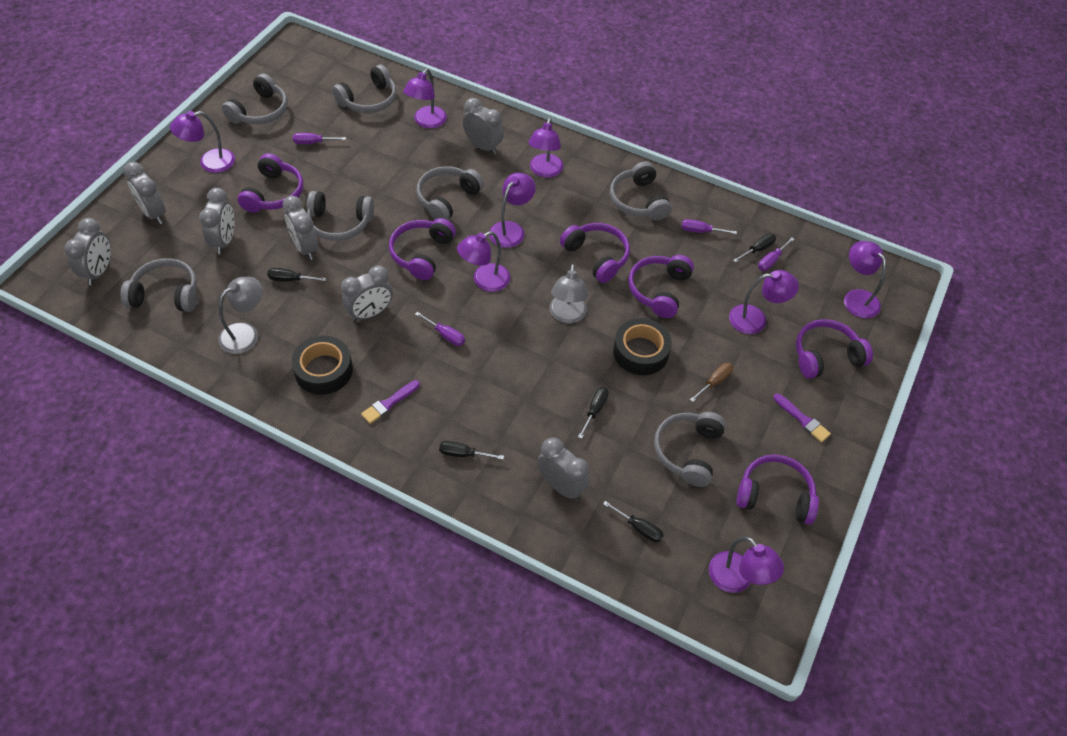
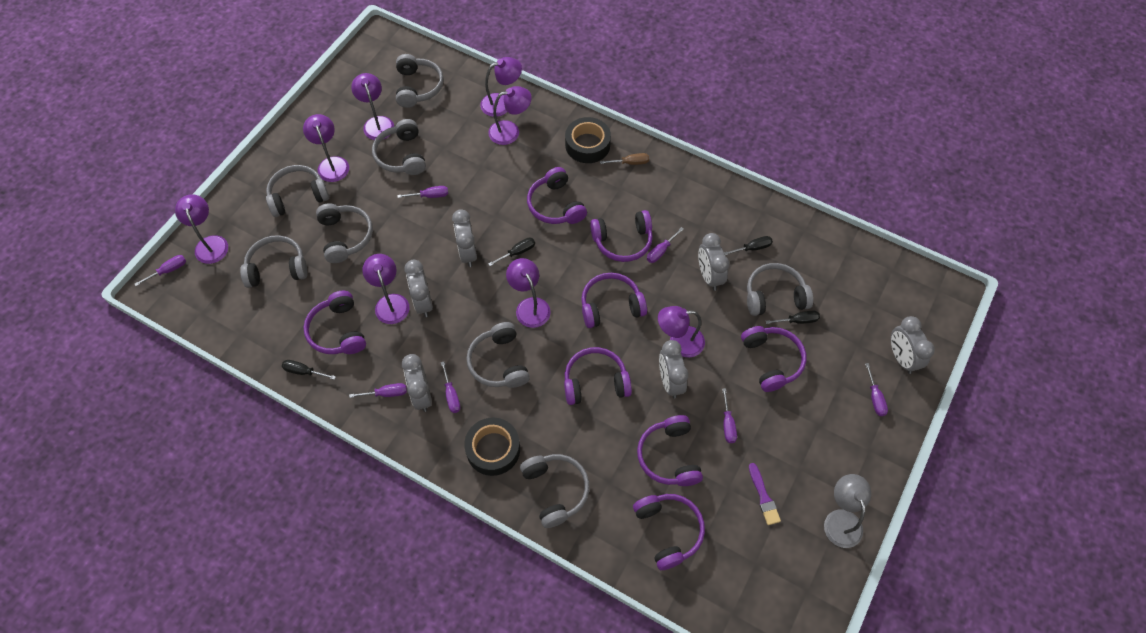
black screwdriver: [267,268,326,282] [439,441,504,460] [578,387,609,439] [603,501,664,543] [733,233,776,262] = 5 -> [282,360,336,380] [488,237,535,266] [724,236,773,255] [766,310,820,324] = 4
grey clock: [64,218,111,285] [124,162,166,224] [199,188,235,254] [282,196,318,260] [341,265,393,322] [462,98,504,154] [537,437,590,500] = 7 -> [402,354,432,412] [404,260,433,317] [452,209,477,267] [659,340,689,399] [698,233,730,291] [891,316,935,374] = 6
grey headphones: [120,258,197,312] [222,73,288,125] [307,191,374,241] [332,65,396,113] [416,166,484,220] [610,161,672,220] [654,412,726,487] = 7 -> [240,235,307,288] [266,165,329,217] [316,203,373,263] [372,119,426,175] [396,54,444,108] [467,322,530,388] [520,454,590,528] [747,263,813,316] = 8
grey lamp: [218,277,263,354] [550,264,588,323] = 2 -> [824,474,871,548] = 1
purple brush: [361,380,420,424] [774,394,831,443] = 2 -> [749,463,781,525] = 1
purple headphones: [237,153,303,213] [389,218,456,280] [560,223,630,283] [628,255,694,318] [736,454,819,525] [796,319,873,379] = 6 -> [304,291,366,354] [527,167,587,224] [564,347,632,405] [581,273,647,328] [590,210,653,262] [633,494,705,570] [637,415,703,486] [741,326,806,392] = 8
purple screwdriver: [293,133,346,144] [415,312,465,346] [682,219,737,234] [758,237,794,271] = 4 -> [135,255,186,286] [349,383,407,398] [397,186,448,198] [441,362,460,413] [647,227,684,263] [722,388,737,443] [865,363,888,416] = 7

